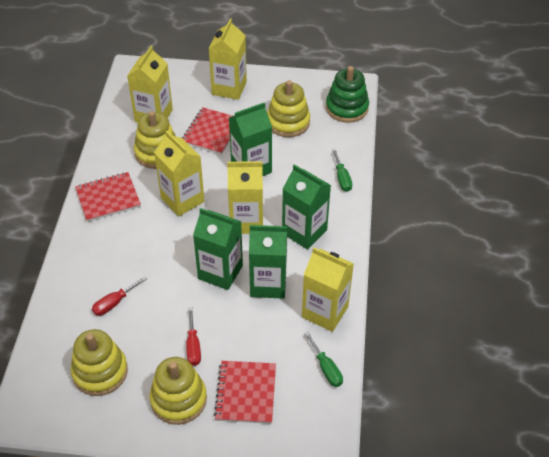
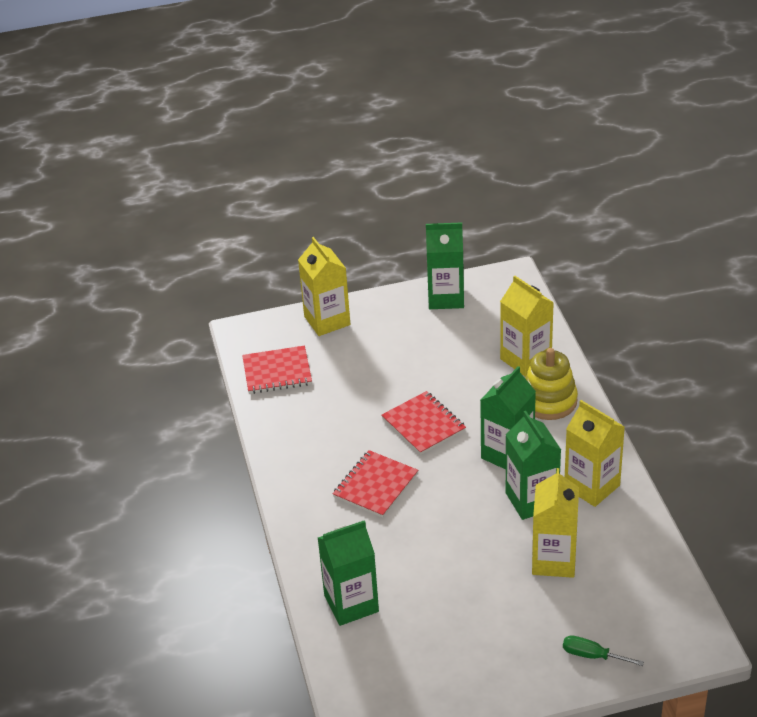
green screwdriver: [304,332,343,387] [332,148,352,192] = 2 -> [563,635,644,666] = 1
green stacking toy: [326,66,369,123] = 1 -> none = 0
red screwdriver: [92,276,147,316] [186,308,201,366] = 2 -> none = 0
yellow carton: [127,46,173,123] [154,131,204,216] [209,18,247,100] [227,161,263,234] [302,248,354,332] = 5 -> [298,237,350,336] [500,275,554,377] [532,468,579,578] [565,400,625,507] = 4
yellow stacking toy: [71,329,128,396] [134,111,176,169] [150,357,207,425] [267,80,310,137] = 4 -> [525,348,578,420] = 1

